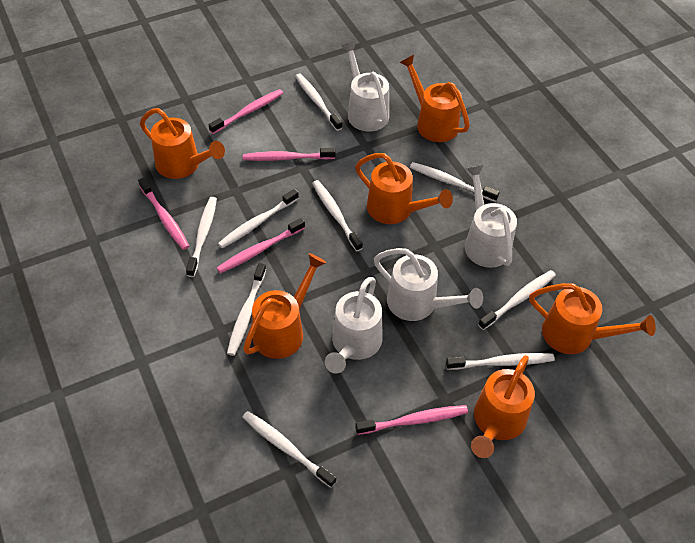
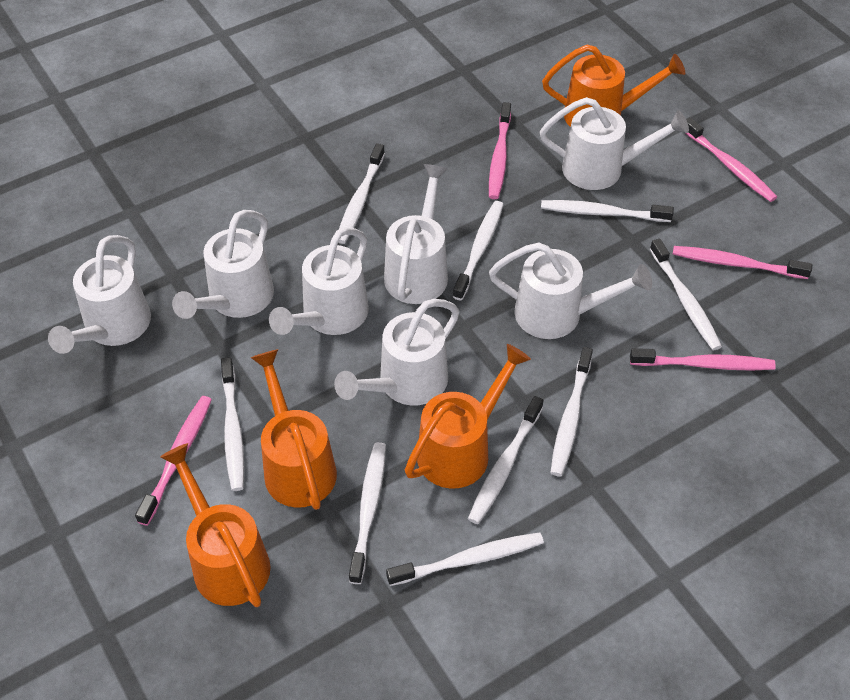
orange watering can: [140,108,225,179] [243,253,327,359] [355,153,453,224] [399,55,470,142] [471,355,535,458] [529,283,656,354] = 6 -> [160,443,271,607] [251,349,337,510] [405,344,531,489] [542,44,685,127] = 4
white watering can: [325,277,382,374] [341,41,389,132] [374,248,483,321] [465,165,517,268] = 4 -> [48,235,151,354] [172,210,274,319] [269,227,369,335] [334,299,459,406] [384,164,448,304] [489,242,652,339] [540,97,689,190] = 7

